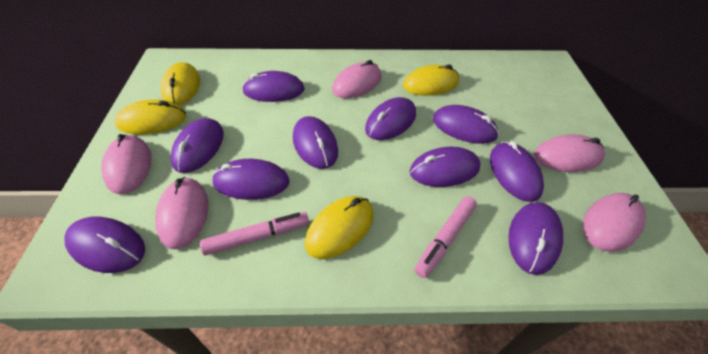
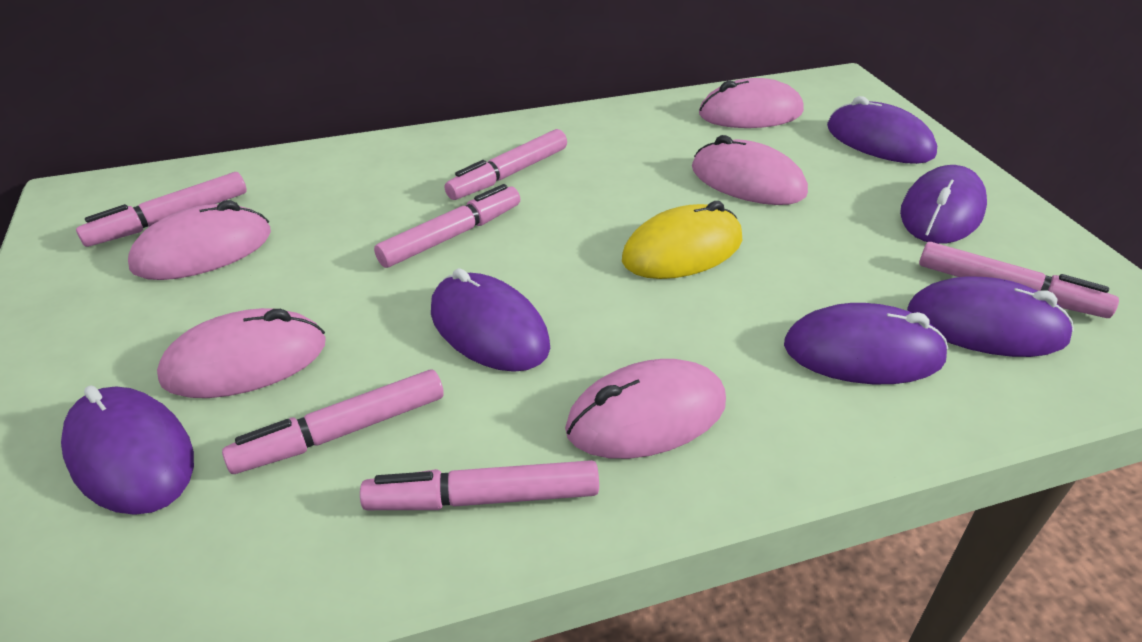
pink marker: [200,212,309,255] [415,196,477,278] = 2 -> [76,172,247,247] [222,369,444,474] [360,460,599,510] [374,184,520,268] [445,129,567,200] [919,242,1119,318] = 6
purple mouse: [64,217,145,273] [170,118,224,173] [212,159,290,200] [242,71,305,102] [293,116,338,169] [365,97,416,140] [410,147,481,187] [433,105,499,144] [490,141,544,202] [508,202,563,275] = 10 -> [61,385,194,515] [431,268,550,372] [784,303,948,384] [827,96,937,164] [900,165,987,244] [907,276,1074,357] = 6
yellow mouse: [115,99,187,135] [160,62,200,105] [305,196,374,259] [403,64,459,96] = 4 -> [622,201,742,279] = 1

